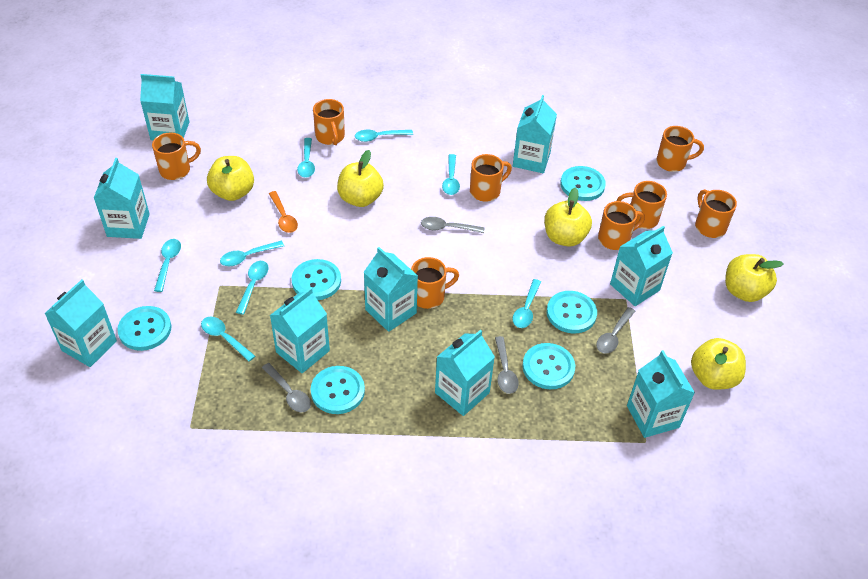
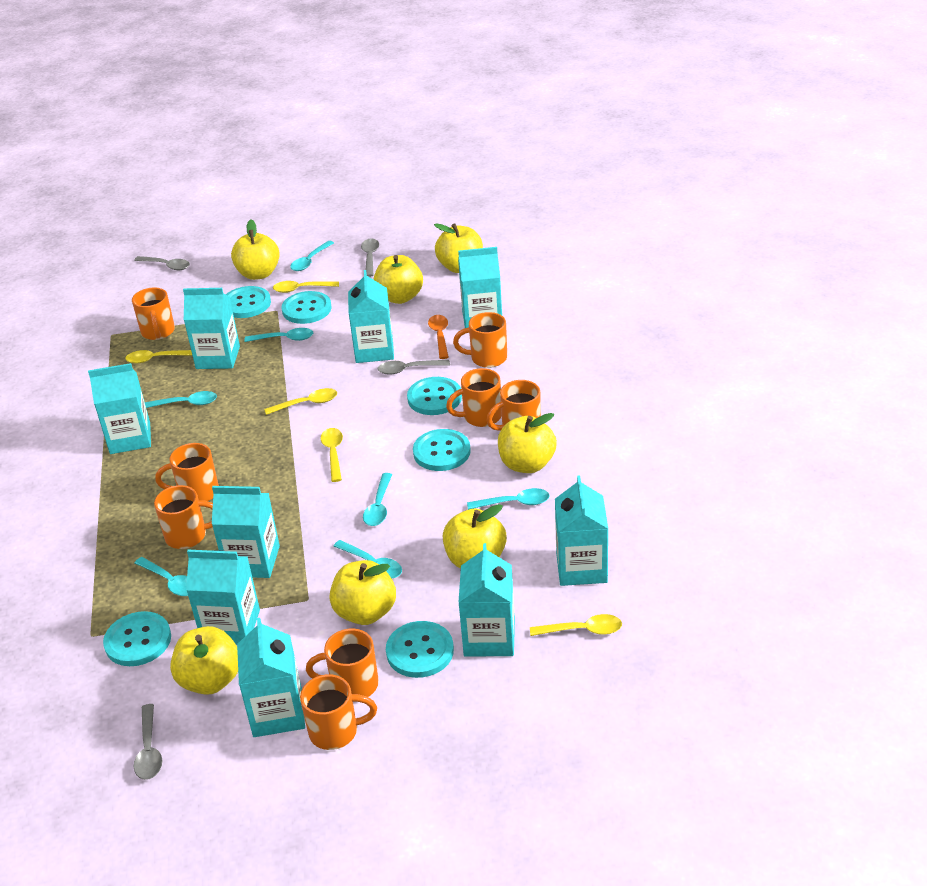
turquoise spoon: [154,239,181,292] [201,317,255,362] [220,241,284,266] [236,261,268,315] [297,138,315,178] [355,130,413,142] [442,154,460,195] [513,279,541,328] = 8 -> [135,557,188,596] [145,391,217,408] [244,328,313,342] [290,241,334,271] [334,540,402,579] [363,473,392,526] [467,488,549,510] = 7
yellow apple: [207,156,254,201] [337,150,384,207] [544,187,592,247] [691,338,746,390] [725,254,784,302] = 5 -> [170,626,238,695] [231,220,280,280] [329,560,396,625] [373,255,423,304] [434,223,483,273] [443,504,507,568] [498,413,557,473] = 7
yellow spoon: none = 0 -> [125,350,192,363] [264,388,337,415] [273,281,339,293] [321,428,343,482] [530,614,622,636] = 5

